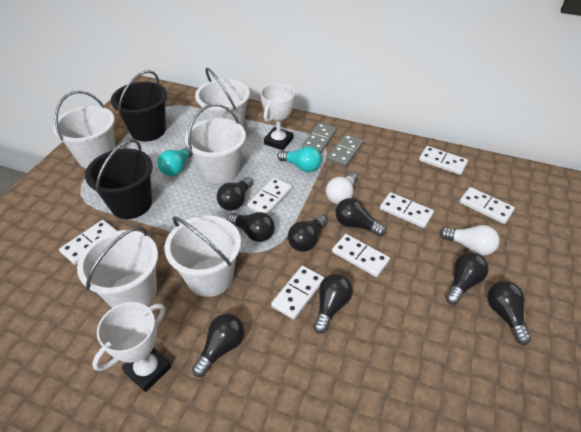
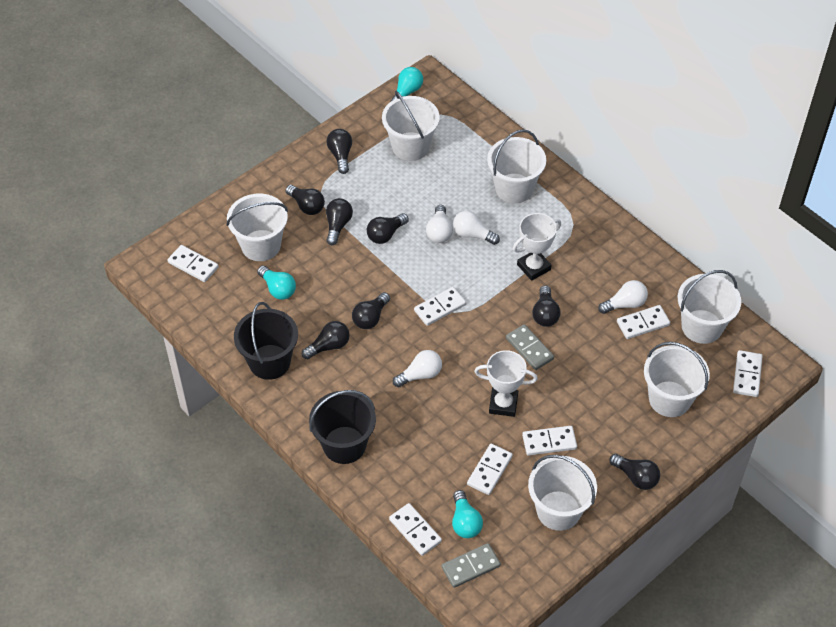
turquoise light bulb: [157,147,193,176] [278,146,322,172] = 2 -> [257,266,296,300] [390,67,423,102] [452,490,483,538] = 3
white bucket: [53,91,116,169] [77,226,158,308] [165,216,241,297] [185,104,246,184] [195,68,250,128] = 5 -> [226,194,288,261] [382,91,440,161] [487,129,546,203] [528,455,597,531] [644,342,710,417] [678,270,741,344] = 6
white light bulb: [326,172,358,204] [440,225,500,256] = 2 -> [393,350,442,387] [426,205,453,243] [453,211,500,245] [598,280,648,314] = 4

